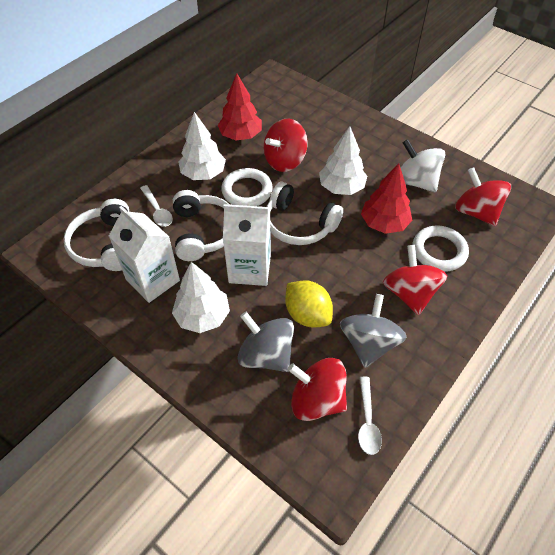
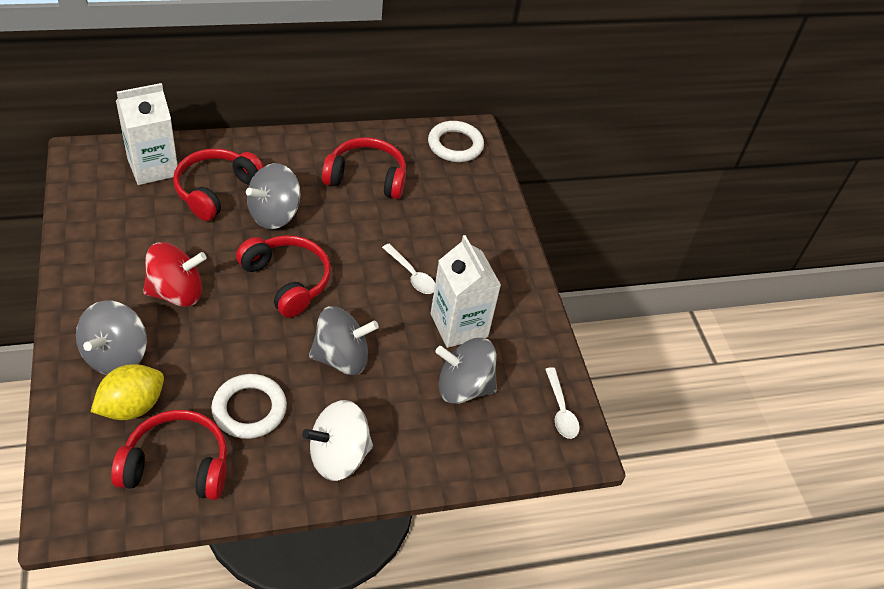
grey spinning top: [238,312,294,372] [340,294,406,368] = 2 -> [76,301,147,375] [246,163,300,229] [309,306,379,375] [435,338,497,404] = 4
red headphones: none = 0 -> [111,410,227,500] [173,148,264,221] [236,235,331,318] [322,137,406,199] = 4
red spinning top: [264,119,308,172] [288,358,347,421] [383,245,447,315] [455,167,511,226] = 4 -> [143,242,207,307] = 1
red tree: [218,73,262,140] [361,164,412,234] = 2 -> none = 0
white headphones: [63,199,129,271] [173,190,229,261] [266,182,343,245] = 3 -> none = 0
white tree: [172,262,230,333] [178,112,226,180] [319,126,367,195] = 3 -> none = 0

